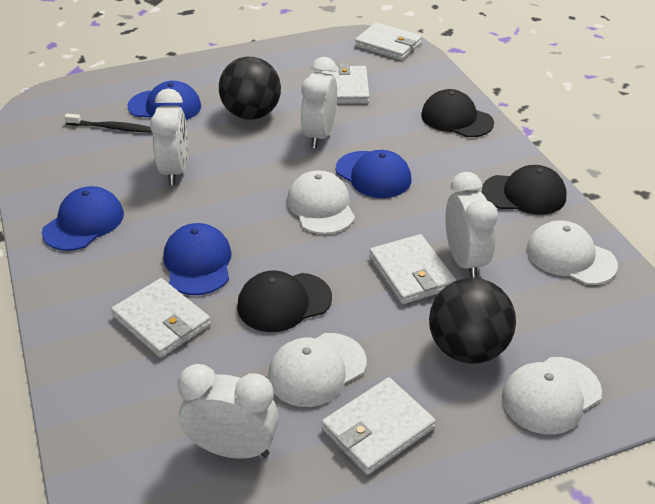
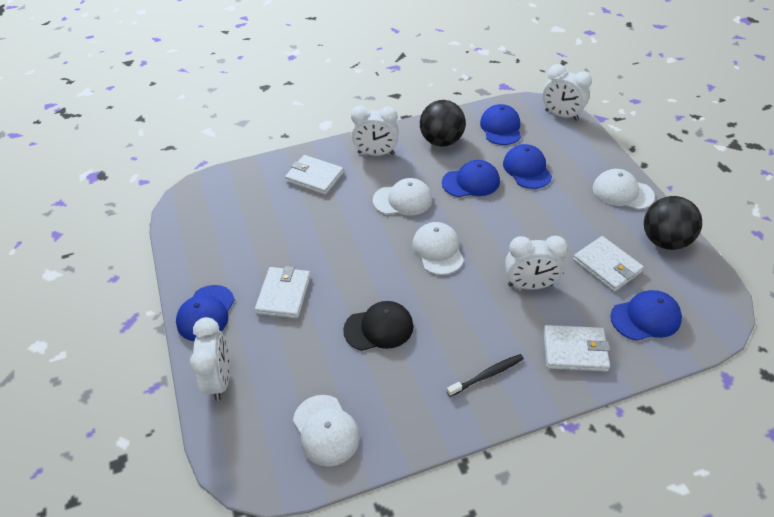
black cap: [237,271,332,332] [421,89,494,137] [482,165,567,215] = 3 -> [343,301,413,351] = 1
blue cap: [42,186,124,251] [127,81,201,120] [163,223,232,295] [336,150,411,198] = 4 -> [176,285,235,341] [442,160,500,197] [480,104,521,145] [503,144,552,189] [610,290,682,341] = 5
white wallet: [111,278,211,358] [321,63,369,104] [322,377,436,475] [355,23,422,60] [369,234,456,304] = 5 -> [255,266,311,318] [285,155,344,195] [543,325,610,372] [573,236,644,292] = 4

